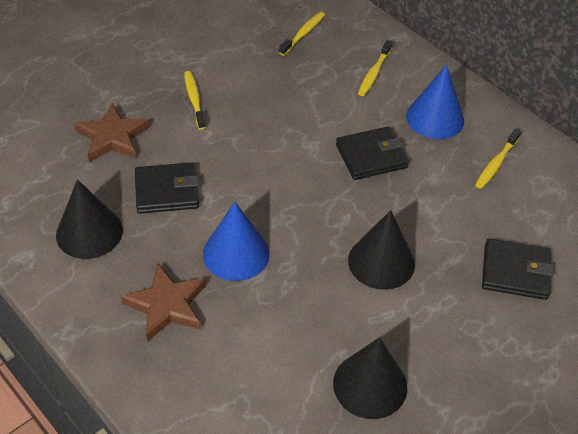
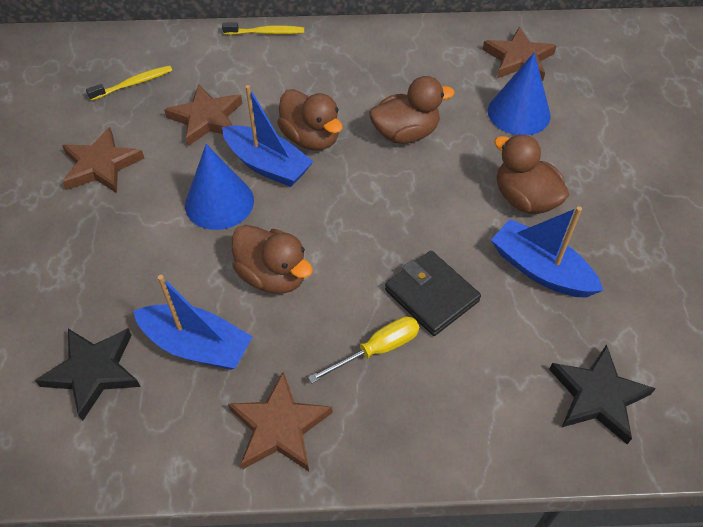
black cone: [56,179,123,259] [333,337,407,419] [348,210,415,290] = 3 -> none = 0
black star: none = 0 -> [35,328,141,421] [549,344,656,444] = 2
black wallet: [135,162,199,214] [336,127,409,180] [482,239,553,300] = 3 -> [385,251,481,336] = 1
blue boat: none = 0 -> [133,275,253,370] [222,85,314,187] [491,206,604,298] = 3
brown duck: none = 0 -> [232,225,313,294] [277,89,342,151] [369,76,455,144] [494,134,569,214] = 4
brown star: [74,103,150,162] [121,264,206,342] = 2 -> [62,127,145,193] [164,84,242,146] [228,372,333,471] [482,27,557,81] = 4
yellow screwdriver: none = 0 -> [308,316,419,383] = 1
yellow toothbrush: [184,71,206,130] [279,12,325,56] [358,40,392,96] [475,129,521,189] = 4 -> [86,65,172,101] [222,22,304,35] = 2

